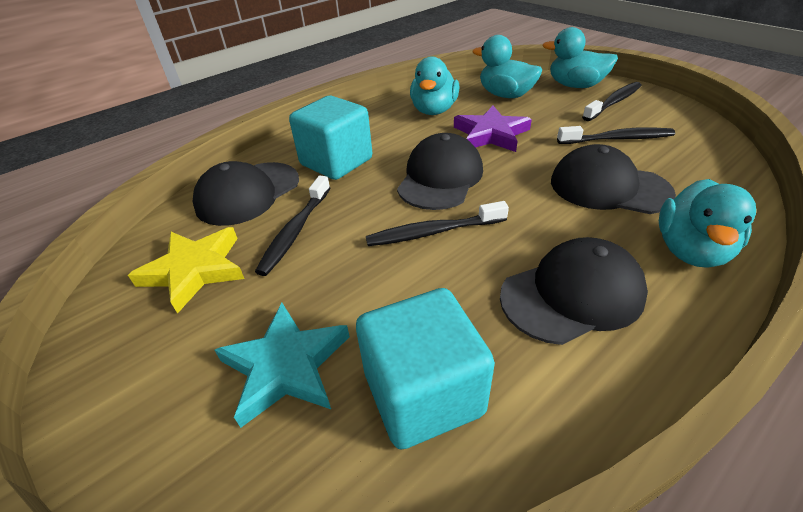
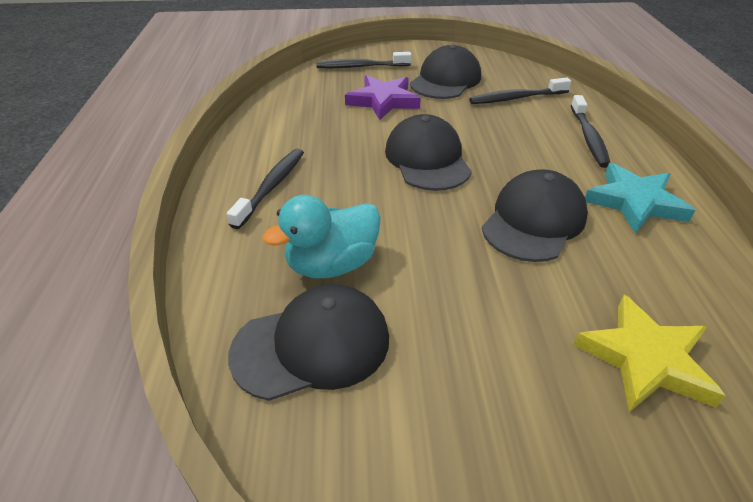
turquoise cube: [289,96,372,180] [356,288,495,449] = 2 -> none = 0
turquoise duck: [410,56,460,115] [472,35,542,98] [542,27,618,88] [659,179,756,268] = 4 -> [262,195,381,279] = 1

